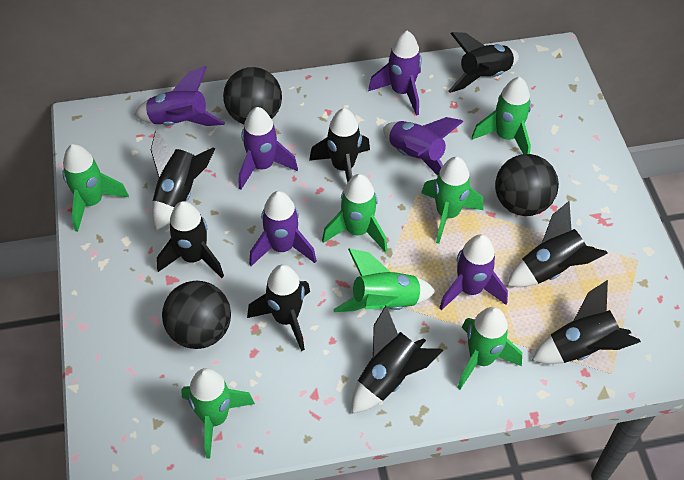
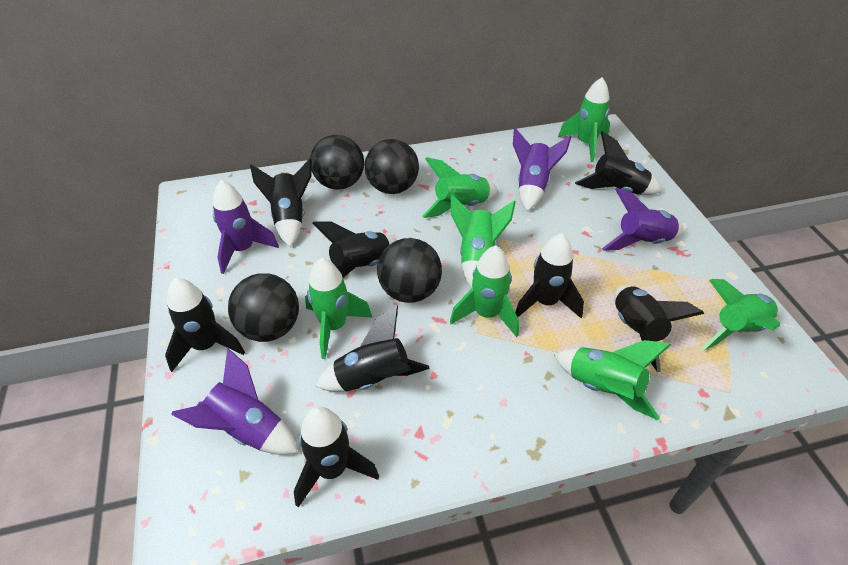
black ball: [162,281,231,349] [223,67,282,124] [495,154,559,216] = 3 -> [228,273,299,342] [310,135,364,189] [365,139,419,194] [377,238,442,303] = 4
purple rocket: [134,66,225,126] [239,107,298,190] [249,191,317,266] [368,31,422,116] [383,117,464,175] [439,234,508,310] = 6 -> [171,348,298,455] [213,180,279,274] [513,128,571,211] [602,188,684,251] = 4

